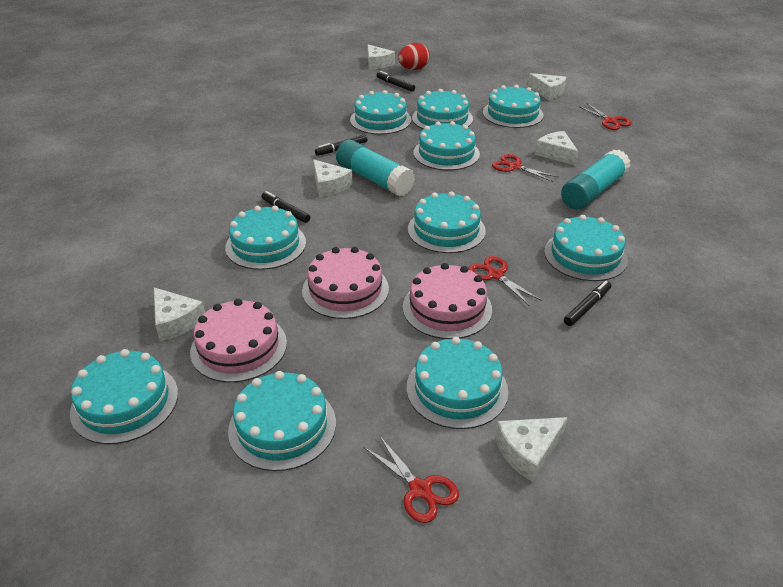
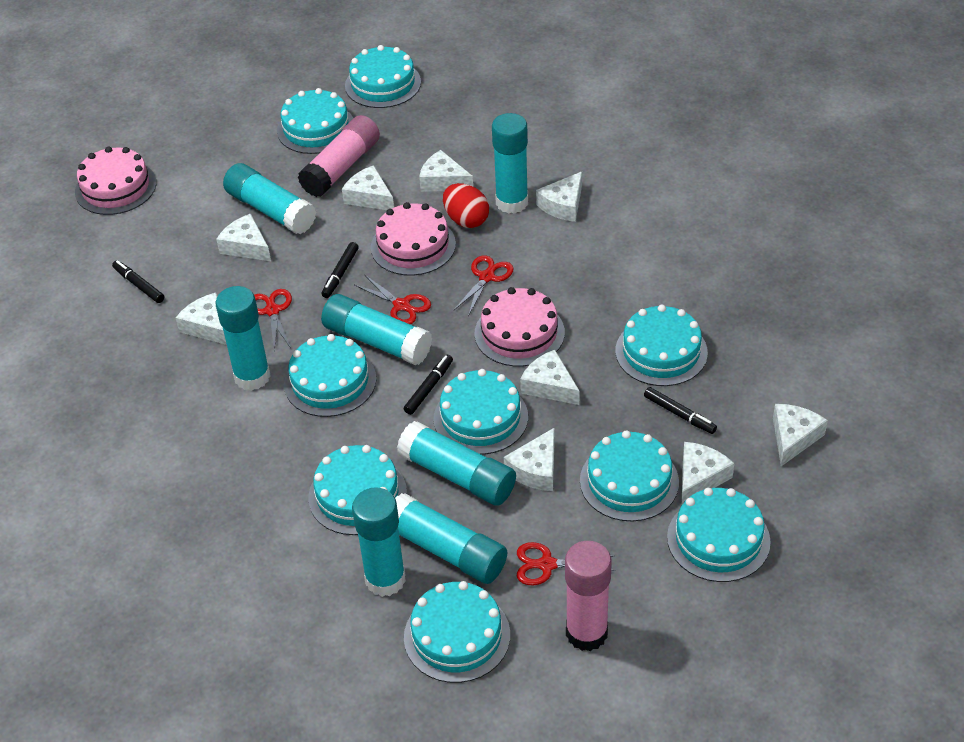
pink glue stick: none = 0 -> [298,115,380,197] [565,541,612,651] = 2
turquoise cake: [70,349,178,444] [225,206,306,270] [228,371,336,471] [350,90,411,134] [407,337,508,429] [408,191,486,253] [412,89,473,129] [414,121,480,170] [483,85,544,128] [544,215,628,281] = 10 -> [277,88,353,154] [284,334,376,417] [308,445,407,535] [345,45,421,108] [404,581,510,683] [434,369,528,455] [580,430,679,521] [615,305,708,386] [667,488,771,582] = 9
turquoise glue stick: [336,140,415,196] [561,150,631,210] = 2 -> [216,286,271,391] [223,163,316,234] [321,294,432,365] [352,487,406,597] [395,493,507,584] [397,421,516,506] [492,113,528,214] = 7
white cheese: [154,287,205,341] [313,159,353,197] [367,44,395,70] [495,417,568,482] [528,73,566,100] [535,131,579,166] = 6 -> [176,293,227,345] [216,214,271,261] [342,165,394,210] [419,150,473,192] [504,428,555,491] [520,350,579,405] [536,172,582,222] [681,442,735,506] [773,404,828,466] = 9

